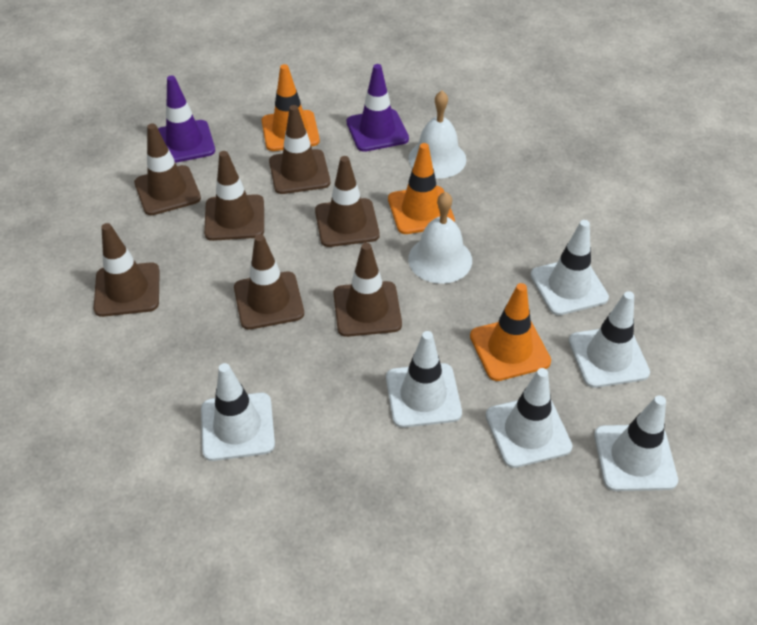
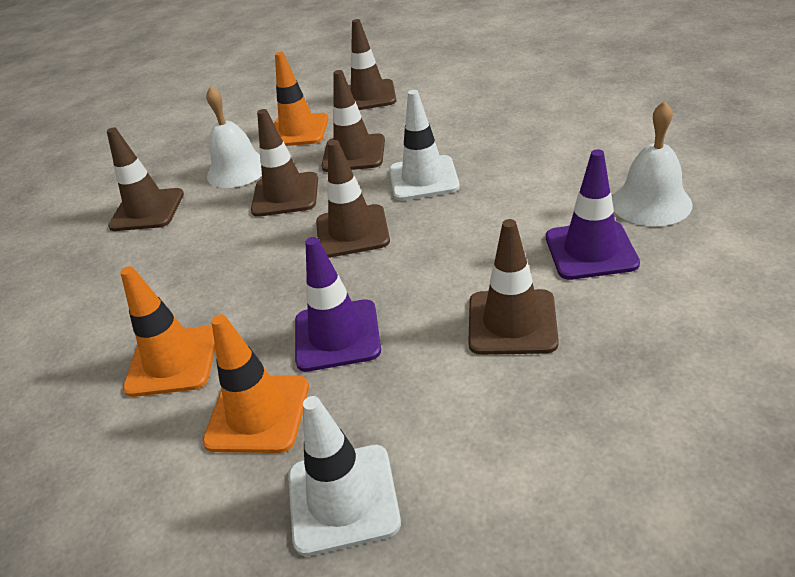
brown traffic cone: [94,223,160,317] [134,123,201,215] [204,151,264,241] [234,234,304,330] [269,105,330,194] [315,156,380,247] [334,243,402,337] = 7 -> [107,128,184,231] [251,109,318,217] [316,140,390,258] [322,70,385,172] [349,19,396,110] [468,219,559,355] = 6
white traffic cone: [201,363,275,461] [386,331,462,428] [486,368,572,468] [530,220,609,315] [569,291,650,388] [594,395,678,491] = 6 -> [288,396,401,556] [389,90,460,201] = 2

